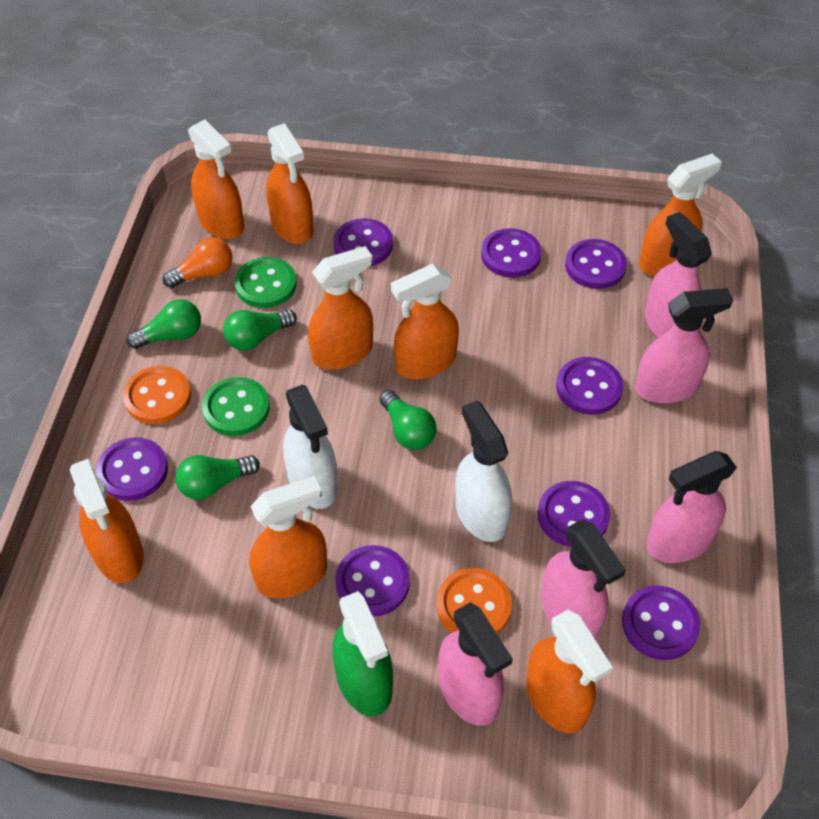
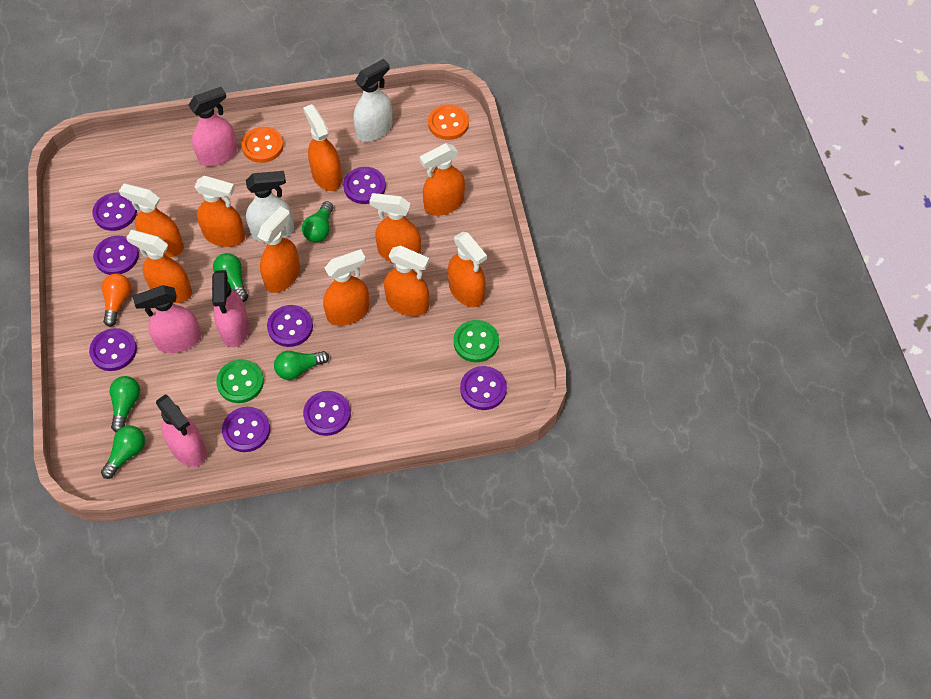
green light bulb: [127,299,201,349] [175,455,260,500] [223,309,297,351] [379,390,436,450] = 4 -> [101,425,145,479] [109,376,140,432] [213,253,248,302] [274,351,329,380] [302,201,333,242] = 5
green spray bottle: [333,591,393,716] = 1 -> none = 0
orange spray bottle: [70,458,144,583] [188,119,244,239] [249,476,327,598] [266,123,314,244] [308,246,373,370] [391,264,459,379] [526,610,613,733] [639,153,722,276] = 8 -> [119,184,184,257] [126,230,192,303] [194,176,245,247] [257,206,300,293] [303,104,342,191] [323,249,370,326] [369,193,421,262] [384,245,430,316] [420,143,465,216] [448,232,487,307] = 10
pink spray bottle: [438,602,513,726] [541,519,626,639] [635,288,733,403] [645,212,712,338] [646,451,737,563] = 5 -> [133,285,201,353] [156,394,207,467] [188,87,237,166] [212,270,249,347] = 4

